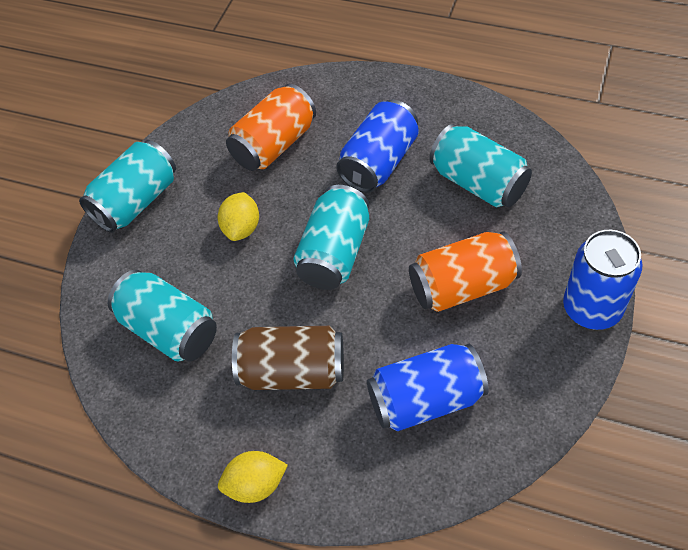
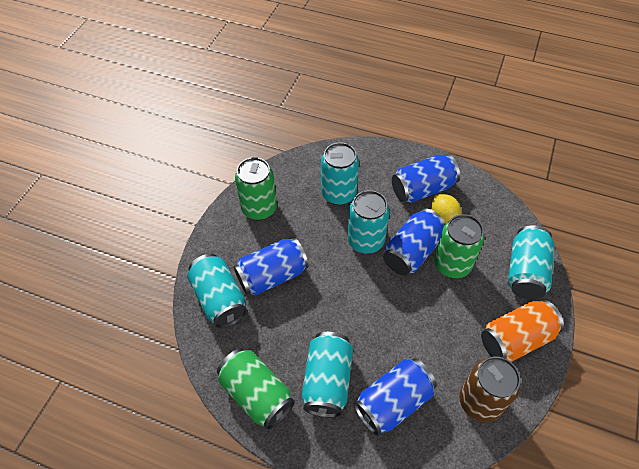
blue can: [336,100,419,193] [367,344,489,431] [563,230,642,330] = 3 -> [234,238,309,296] [354,358,437,436] [383,208,446,275] [392,154,460,203] = 4
green can: none = 0 -> [217,348,295,430] [235,157,277,220] [434,214,484,278] = 3
orange can: [226,84,316,171] [409,231,522,312] = 2 -> [481,300,564,362] = 1
turquoise can: [79,140,176,233] [108,270,217,362] [293,185,369,290] [429,124,532,207] = 4 -> [187,254,247,328] [302,332,353,417] [321,142,359,205] [347,190,389,254] [508,225,555,299] = 5
yellow lemon: [218,192,259,241] [218,451,288,503] = 2 -> [431,194,461,223] = 1

